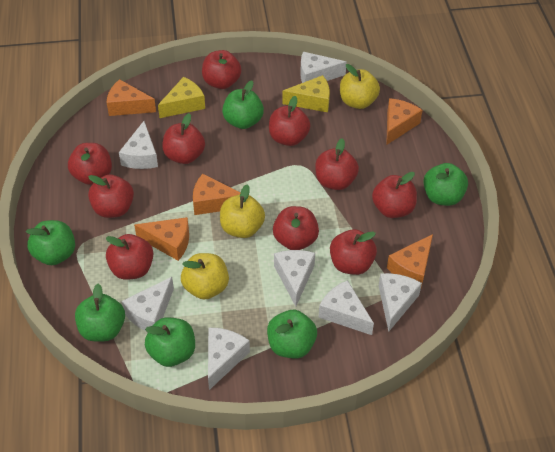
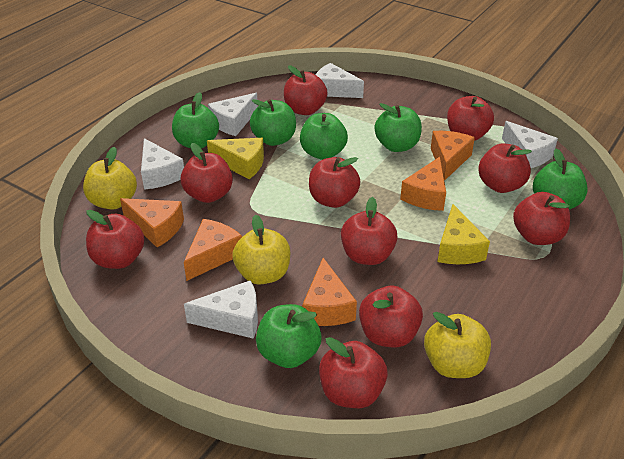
white cheese: [119,121,158,169] [122,277,174,331] [208,327,250,390] [274,250,315,306] [300,52,347,83] [318,280,374,335] [379,273,422,332] = 7 -> [141,138,184,190] [184,280,258,339] [208,93,258,136] [316,63,364,98] [502,121,558,168] = 5

